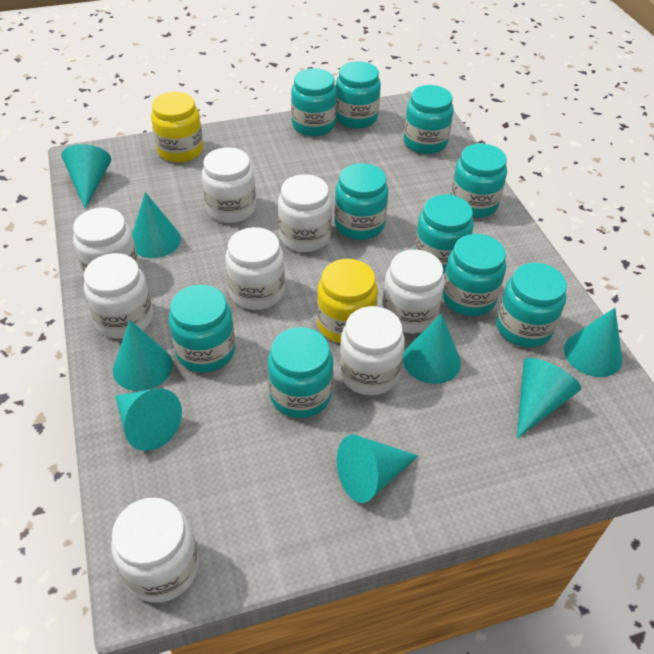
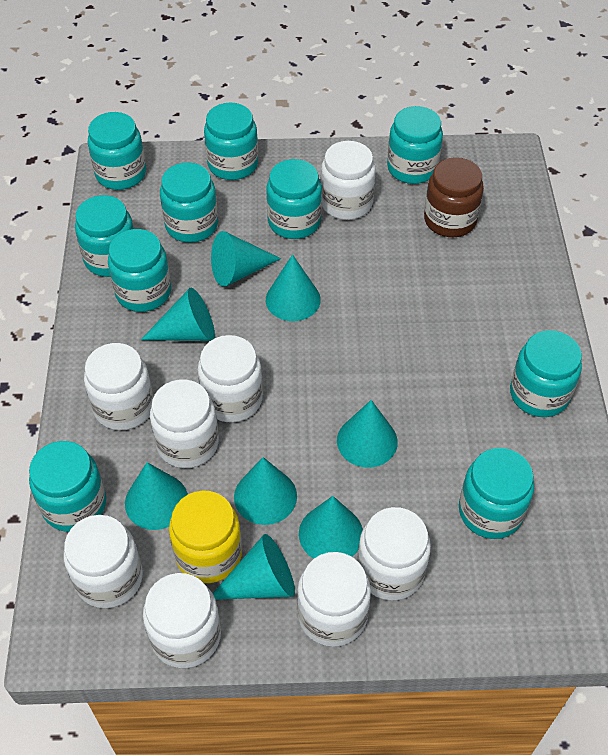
brown jar: none = 0 -> [424,157,484,237] = 1
yellow jar: [151,92,203,163] [317,259,378,343] = 2 -> [169,490,242,583] = 1

